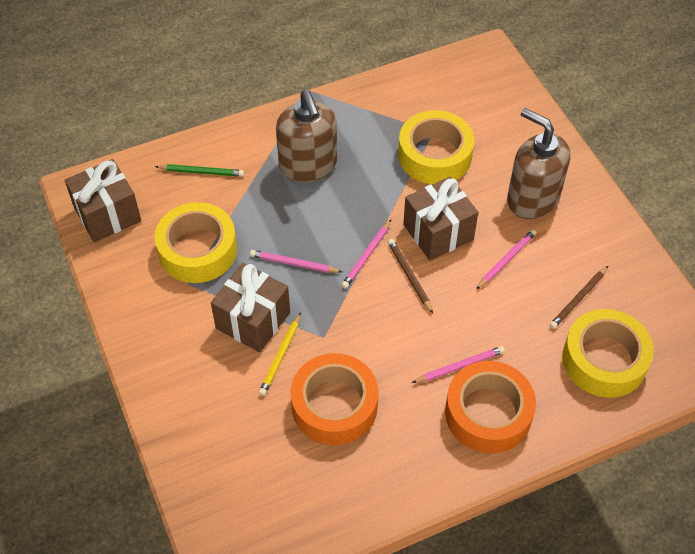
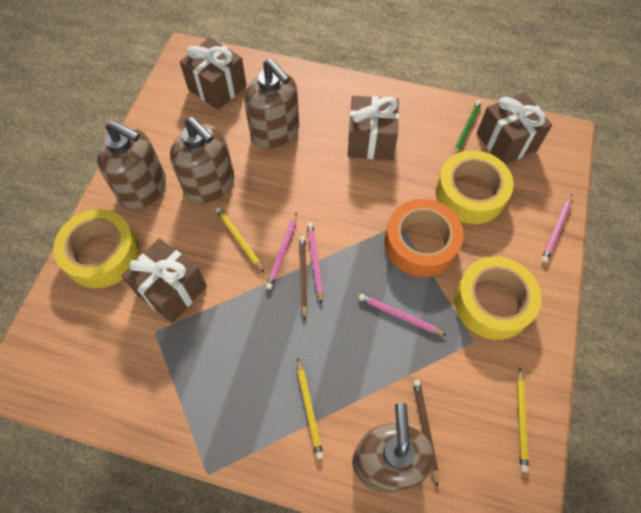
brown gift: [65,159,141,242] [211,263,290,352] [403,177,478,261] = 3 -> [121,238,207,323] [180,37,247,110] [348,96,399,160] [477,92,552,164] = 4
brown soap dispenser: [276,90,337,182] [507,108,570,219] = 2 -> [97,121,166,210] [170,117,234,204] [244,59,299,149] [352,403,435,493] = 4
orange tape: [290,353,378,445] [445,361,536,453] = 2 -> [384,199,464,277] = 1
yellow pencil: [259,312,301,396] = 1 -> [216,207,264,272] [297,358,324,459] [517,368,529,472] = 3

